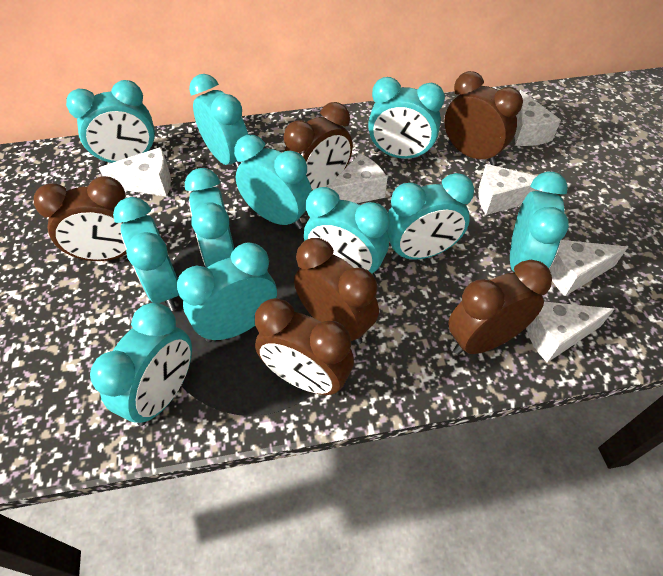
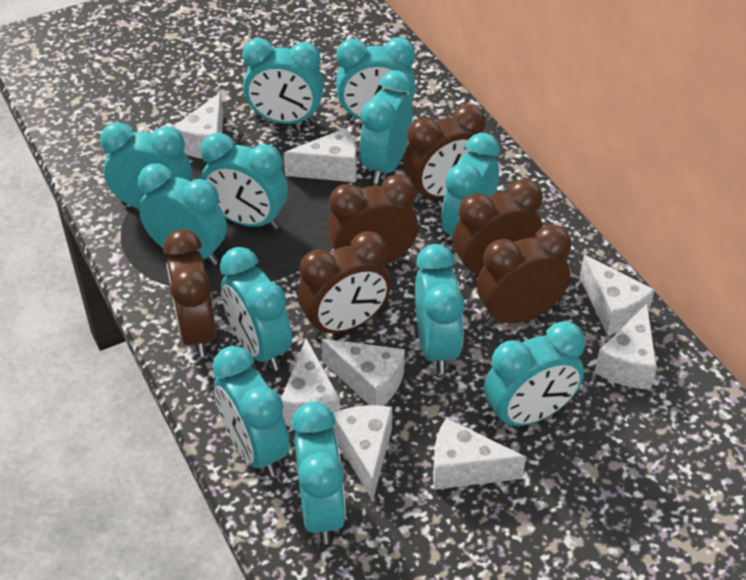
turquoise clock: [66,80,155,166] [90,303,192,426] [113,197,179,311] [177,242,277,342] [185,168,234,267] [189,74,248,169] [234,135,312,229] [304,187,389,278] [368,77,445,160] [387,173,474,260] [510,172,569,272] = 11 -> [100,122,192,209] [138,163,227,266] [201,133,288,230] [212,346,289,477] [220,247,292,371] [243,38,324,124] [292,401,346,544] [336,37,415,121] [360,70,413,184] [415,244,465,374] [441,133,500,250] [484,321,585,429] = 12
white cheese: [99,147,171,196] [327,153,387,204] [478,164,543,215] [515,90,561,146] [526,301,614,363] [549,240,628,296] = 6 -> [173,92,223,159] [281,338,340,426] [284,128,357,182] [321,339,405,406] [333,405,392,501] [433,418,526,490] [580,255,655,335] [595,304,657,390] = 8

